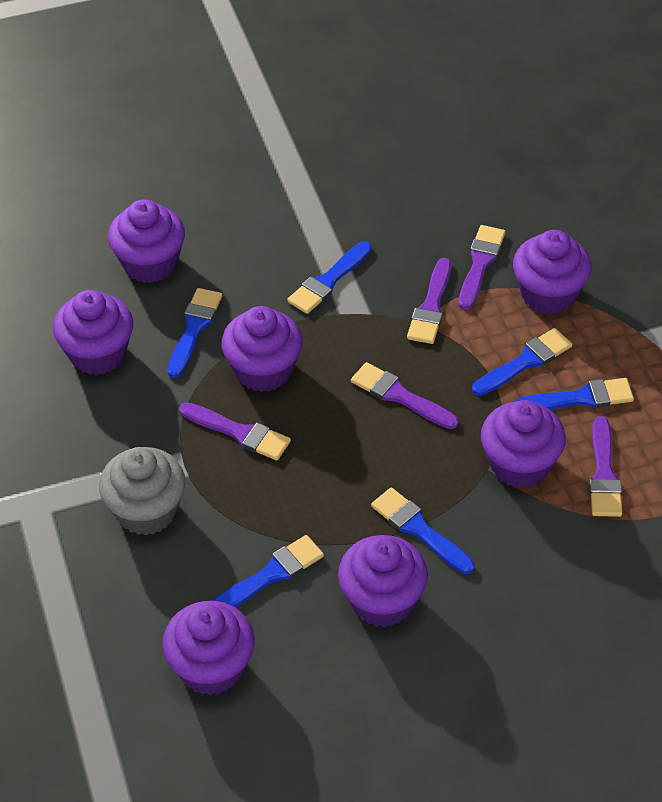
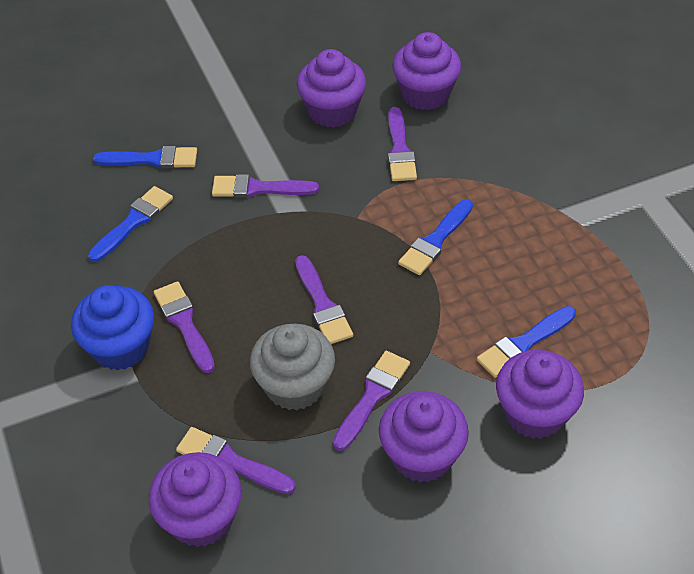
blue brush: [167,288,222,378] [212,535,324,607] [287,241,372,314] [371,487,474,574] [472,328,572,396] [514,378,634,410] = 6 -> [88,186,173,262] [93,146,197,169] [398,199,473,275] [477,306,576,378] = 4
blue cupcake: none = 0 -> [71,285,154,370] = 1
purple brush: [179,402,291,460] [351,362,458,429] [407,258,451,344] [458,225,505,310] [589,416,622,517] = 5 -> [154,281,215,373] [176,427,296,494] [212,174,319,198] [295,255,353,344] [333,351,410,451] [388,107,417,181] = 6
purple cupcake: [53,290,133,375] [108,199,185,283] [162,601,255,696] [222,306,303,392] [338,535,428,627] [481,400,566,488] [513,230,592,314] = 7 -> [149,452,242,547] [297,49,366,128] [379,391,469,482] [392,32,461,110] [496,350,584,439] = 5

